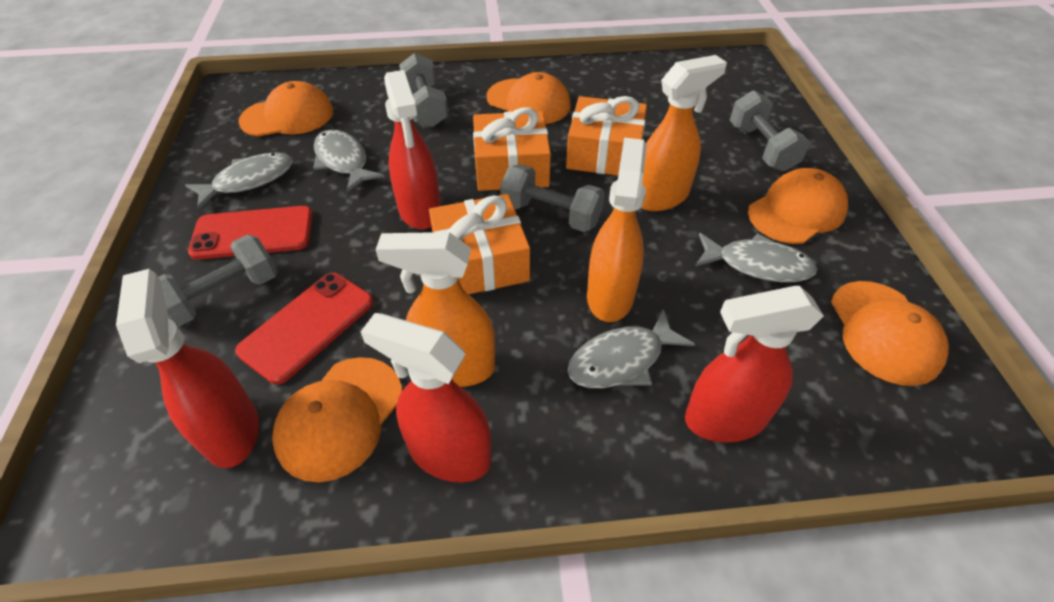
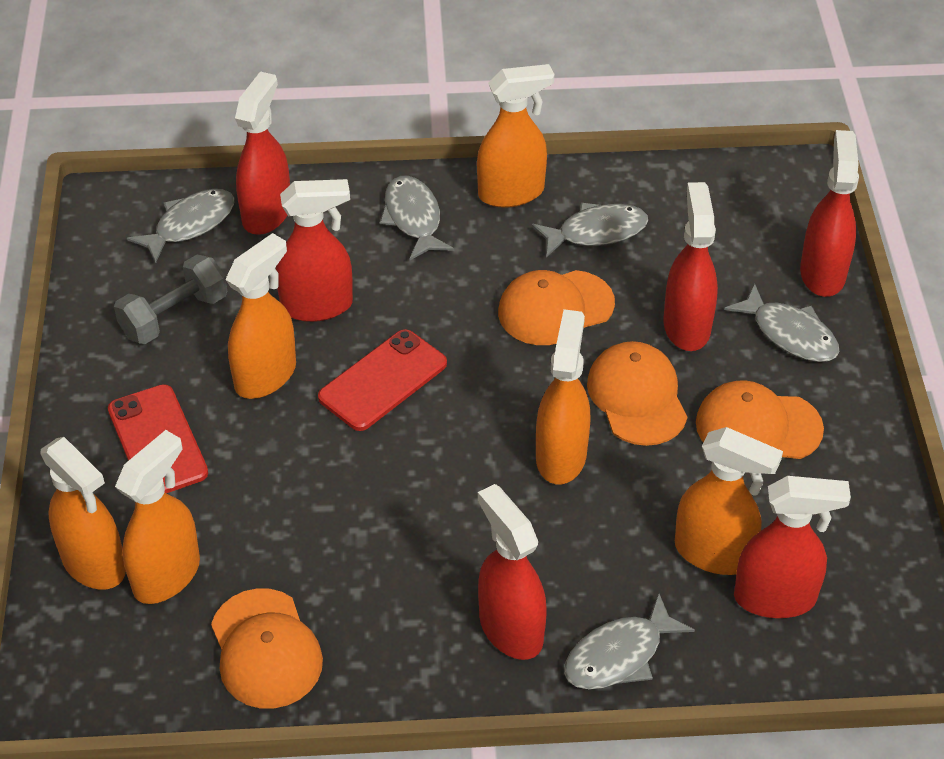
grey dumbbell: [159,235,277,327] [399,53,448,127] [500,164,605,232] [730,90,810,172] = 4 -> [114,255,227,344] = 1
grey fish: [185,152,293,210] [313,129,385,192] [567,310,695,388] [695,233,817,283] = 4 -> [127,189,234,264] [380,176,454,261] [532,203,648,257] [564,593,695,689] [724,283,840,362] = 5
orange cap: [238,81,333,137] [272,357,402,482] [487,72,571,124] [748,168,848,244] [831,281,949,386] = 5 -> [211,588,323,709] [498,270,615,345] [587,341,687,446] [696,380,824,459] = 4
orange gift: [429,194,530,294] [473,108,551,191] [566,96,647,176] = 3 -> none = 0
orange spray bottle: [376,232,495,387] [587,138,646,322] [641,55,727,211] = 3 -> [41,437,126,590] [115,430,200,604] [225,233,296,399] [477,64,554,208] [536,309,591,484] [675,427,783,575] = 6
red spray bottle: [116,269,259,468] [361,313,492,482] [384,70,441,230] [685,286,824,443] = 4 -> [235,71,290,235] [276,179,353,322] [478,484,546,660] [663,182,718,351] [734,476,851,618] [800,130,859,297] = 6

